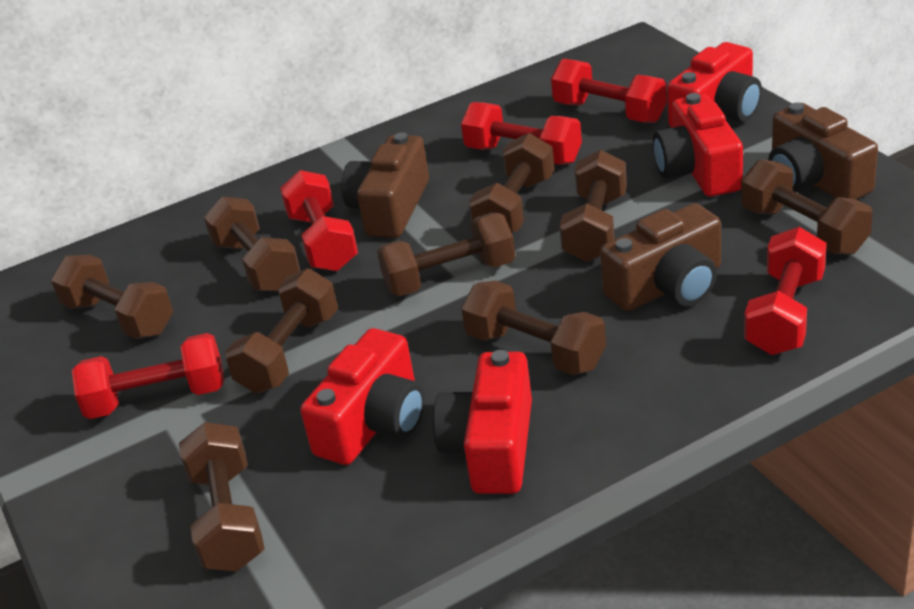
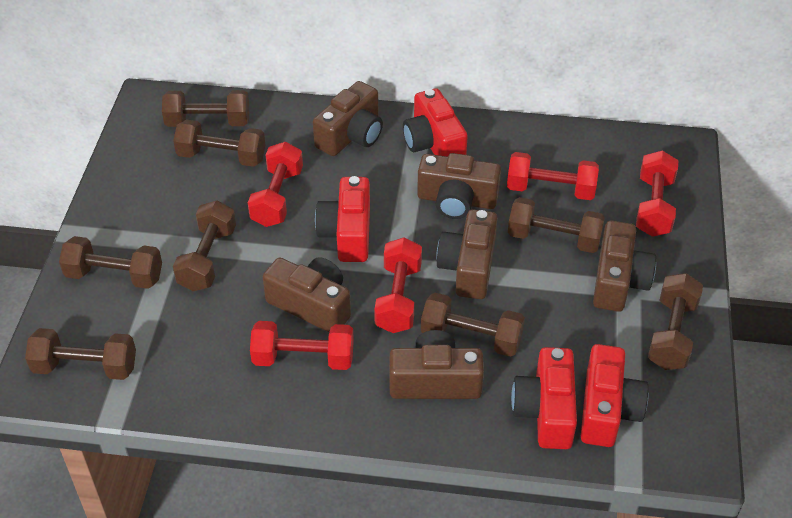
brown camera: [341,133,429,238] [600,203,721,312] [768,103,878,199] = 3 -> [263,257,351,332] [313,81,383,156] [390,330,484,399] [417,153,501,219] [436,210,497,299] [593,221,656,312] = 6
brown dumbbell: [51,254,173,339] [179,422,265,571] [204,197,300,292] [225,269,338,393] [377,213,515,296] [461,280,606,375] [469,133,555,233] [559,150,627,262] [741,159,873,255] = 9 -> [25,328,136,380] [59,236,162,289] [162,90,249,127] [173,119,265,167] [173,200,236,291] [421,293,525,357] [508,197,605,253] [648,273,703,370] = 8

